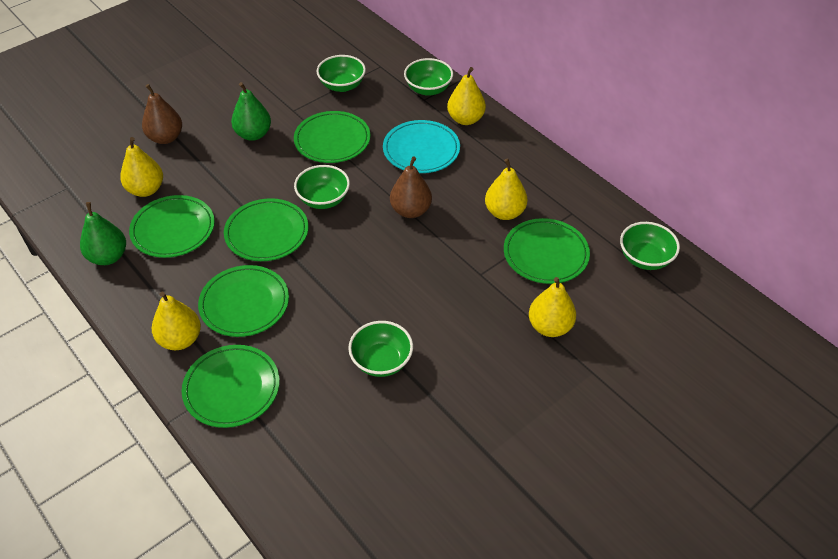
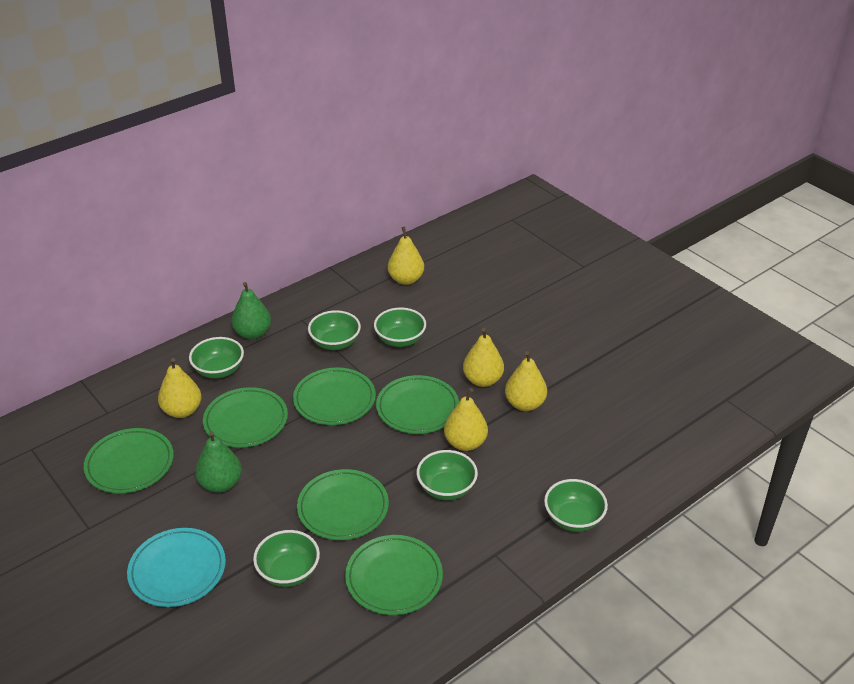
brown pear: [142,84,182,144] [390,157,432,218] = 2 -> none = 0
green bowl: [294,165,350,209] [316,55,366,92] [348,321,413,377] [404,58,453,96] [620,222,680,270] = 5 -> [189,337,244,379] [253,530,320,587] [308,310,361,350] [374,307,426,347] [417,450,478,500] [544,479,608,532] = 6

